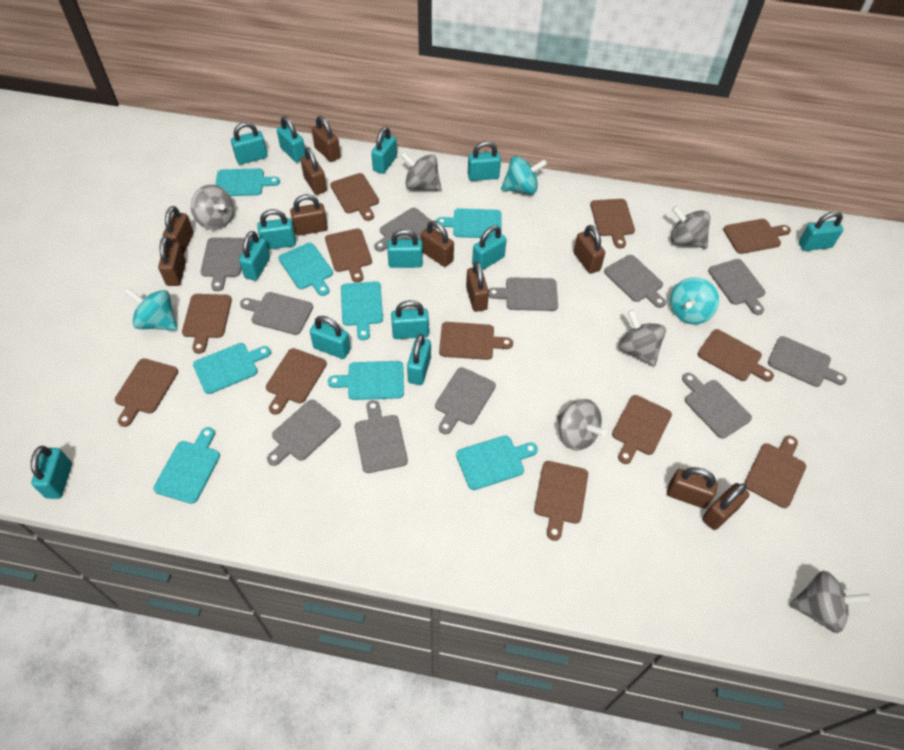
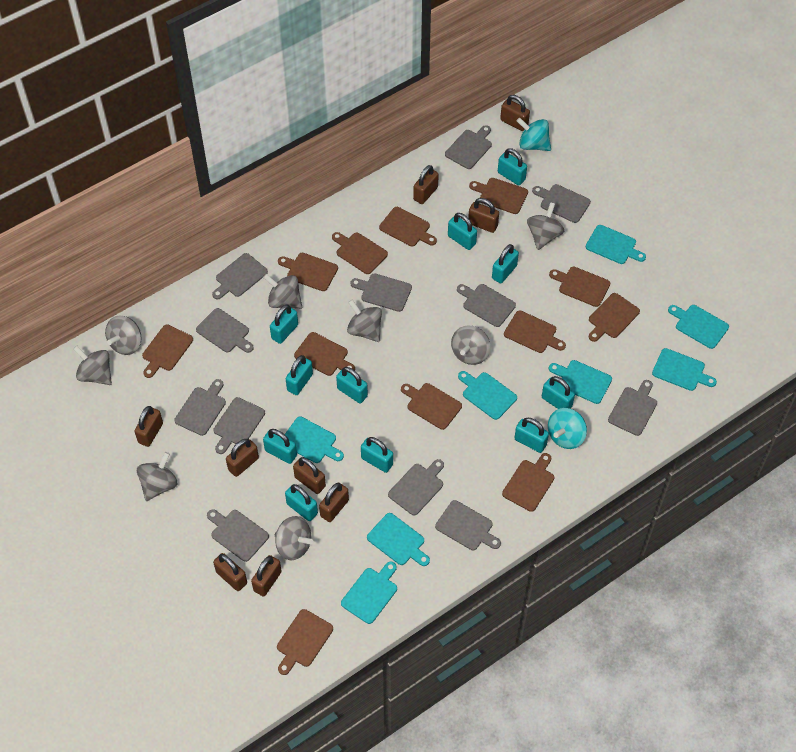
brown padlock: [158,236,186,286] [163,206,194,254] [290,194,328,236] [300,147,327,195] [312,116,341,162] [421,221,454,267] [466,262,489,312] [573,225,605,274] [667,467,718,508] [702,483,750,530] = 10 -> [134,406,163,447] [213,553,247,591] [226,439,259,477] [251,555,282,597] [293,457,326,494] [319,483,349,522] [413,165,439,204] [468,198,499,233] [500,95,530,131] = 9
grey cutting board: [201,237,244,291] [240,292,313,335] [267,400,341,466] [355,400,408,473] [374,208,437,252] [435,367,496,434] [489,277,558,311] [604,255,666,308] [682,373,752,439] [708,259,766,315] [768,336,847,387] = 11 -> [174,379,226,436] [196,308,254,353] [207,509,269,562] [212,253,268,299] [213,397,265,454] [350,273,412,312] [388,459,444,515] [435,500,501,550] [445,125,492,169] [457,284,516,327] [532,184,591,223] [608,380,657,436] = 12
grey spinning top: [190,185,234,230] [400,152,441,191] [557,399,606,451] [619,310,666,367] [671,206,710,249] [790,571,871,633] = 6 -> [73,346,112,385] [105,316,142,355] [137,452,177,501] [263,274,302,309] [275,516,313,560] [347,299,382,342] [451,326,490,365] [527,202,564,250] = 8
turquoise padlock: [31,446,72,499] [231,122,268,165] [239,231,270,281] [257,209,296,250] [277,116,305,163] [310,316,351,359] [371,127,397,174] [387,229,423,268] [391,300,429,339] [407,334,431,385] [468,141,501,181] [472,225,507,270] [799,211,844,251] = 13 -> [263,429,297,464] [270,304,298,344] [285,484,318,521] [286,355,313,395] [336,367,368,403] [361,437,393,473] [448,213,477,250] [492,244,519,283] [498,148,527,185] [515,418,549,453] [542,376,575,409] = 11
turquoise spinning top: [124,288,177,331] [501,156,547,195] [670,277,719,324] = 3 -> [517,117,551,151] [548,408,587,449] = 2

